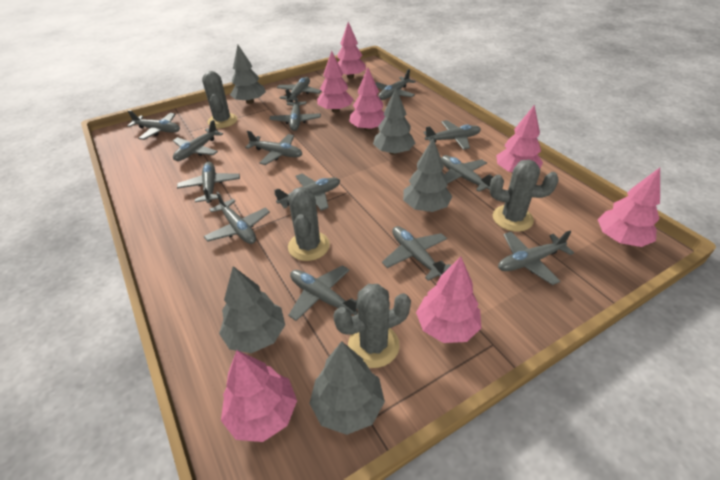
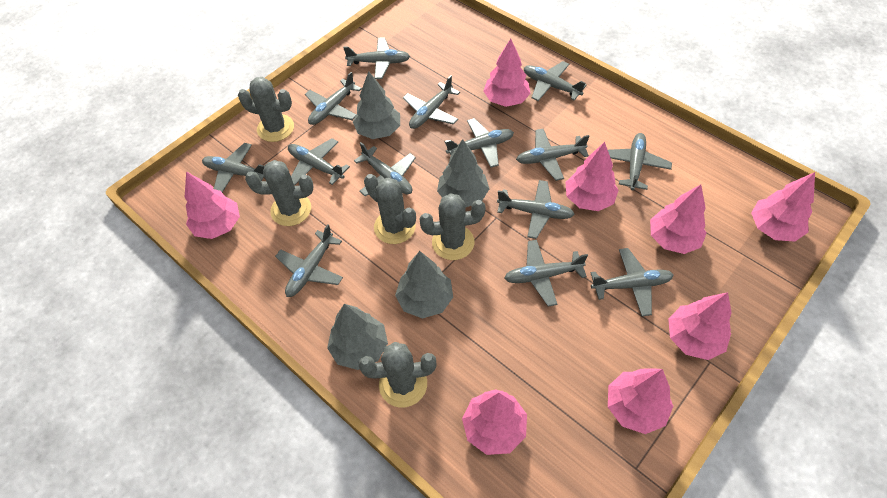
grey cactus: [202,71,237,128] [288,187,330,261] [333,284,411,368] [490,160,559,232] = 4 -> [238,77,294,142] [245,160,313,226] [359,342,437,407] [364,174,416,244] [419,193,485,260] = 5
grey tree: [219,266,285,353] [230,45,266,104] [309,341,385,435] [373,88,415,155] [403,139,452,212] = 5 -> [327,304,388,370] [353,71,400,139] [395,251,453,319] [437,139,489,207] = 4
pink tree: [221,350,297,442] [317,51,353,113] [338,22,366,79] [349,67,385,131] [416,256,481,343] [496,105,543,173] [598,168,660,247] = 7 -> [184,172,240,239] [462,389,527,455] [483,39,531,107] [565,142,619,211] [608,368,673,434] [650,185,706,254] [668,292,731,360] [751,172,815,242] = 8

